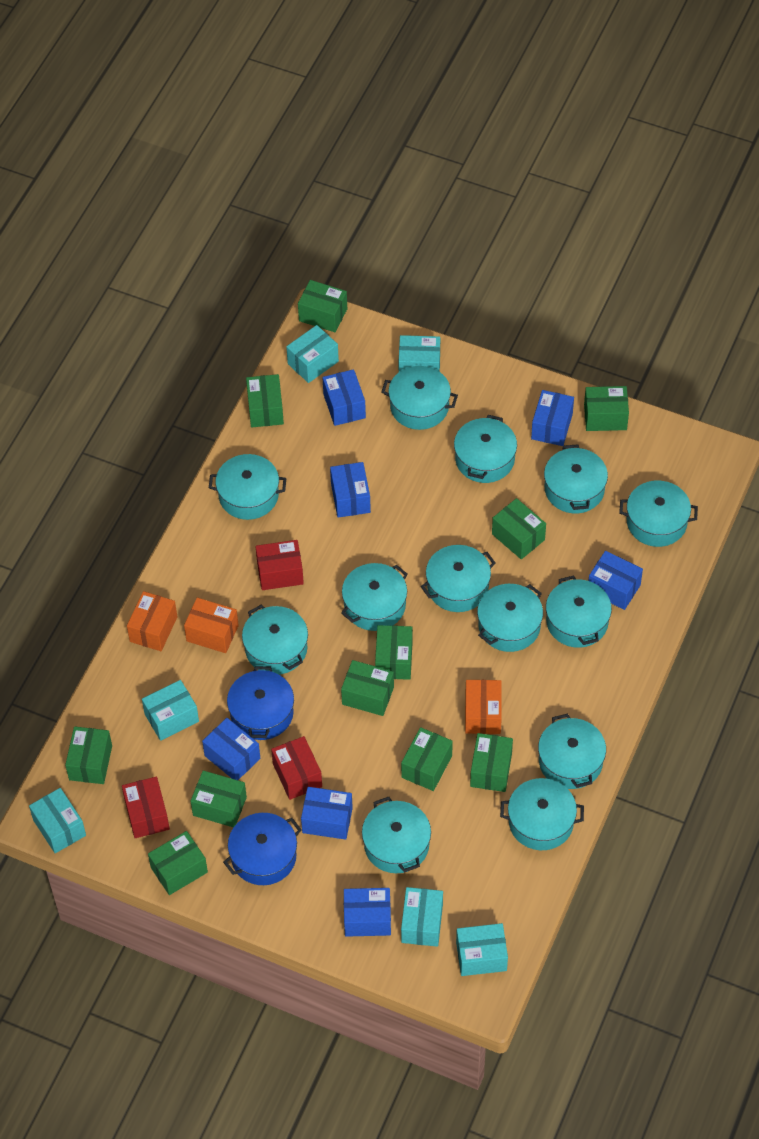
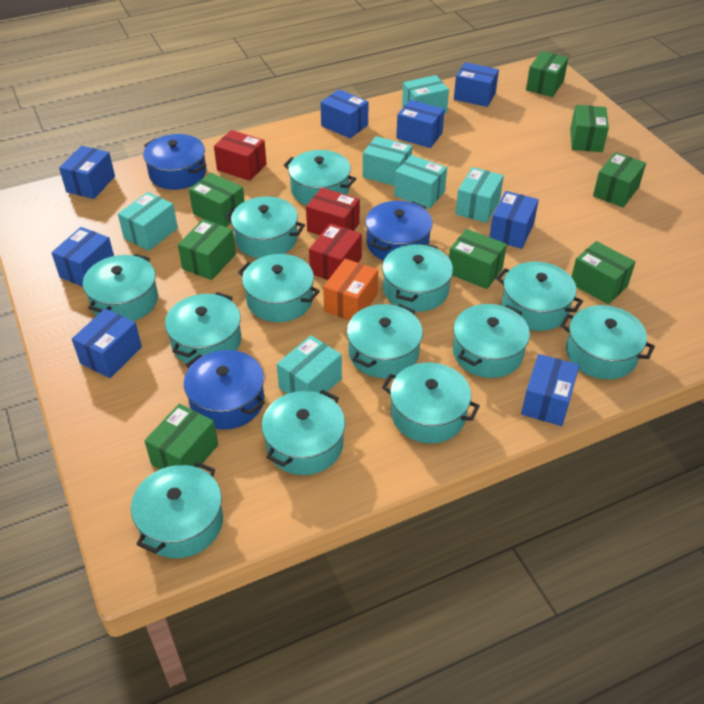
blue box: [202,718,260,780] [301,787,353,840] [323,369,366,426] [330,462,371,518] [344,888,391,937] [531,390,574,446] [588,551,643,610] = 7 -> [51,227,114,287] [59,146,115,199] [72,308,142,378] [320,89,369,138] [396,100,445,148] [454,62,499,107] [489,191,539,249] [521,354,579,426] = 8
blue pot: [223,813,302,885] [227,666,294,740] = 2 -> [143,134,206,190] [184,350,265,429] [365,201,433,261] = 3
green box: [65,726,112,784] [148,831,208,895] [191,770,247,828] [246,374,284,427] [298,280,347,332] [341,660,394,716] [375,625,413,680] [401,727,453,791] [470,733,513,792] [492,498,546,559] [584,386,629,431] = 11 -> [144,404,218,469] [178,219,236,280] [189,173,245,227] [449,229,507,289] [526,51,568,97] [570,105,609,152] [571,241,636,304] [593,152,646,207] = 8
orange box: [127,591,177,651] [184,598,239,653] [465,680,502,734] = 3 -> [323,259,378,321] = 1

